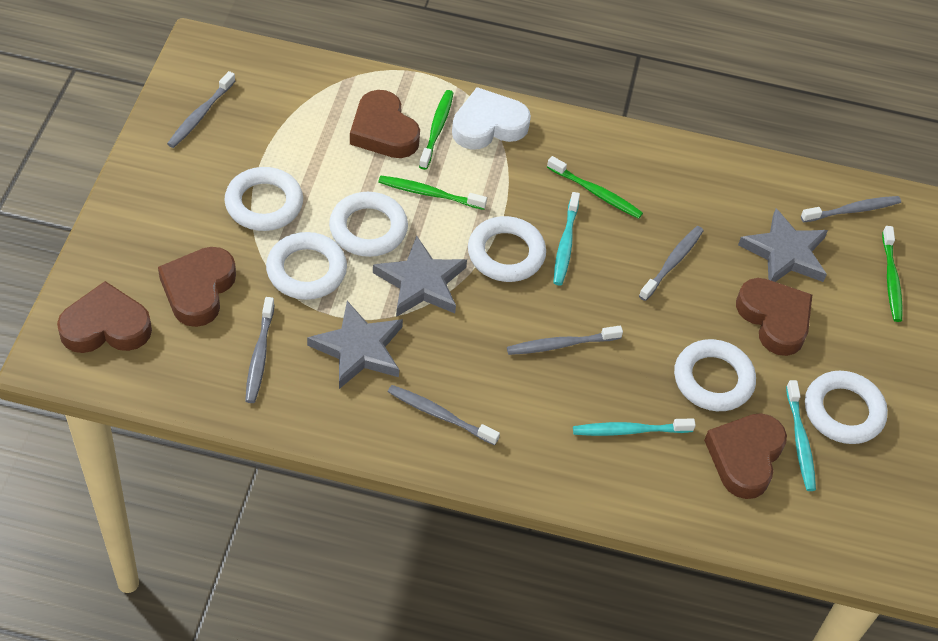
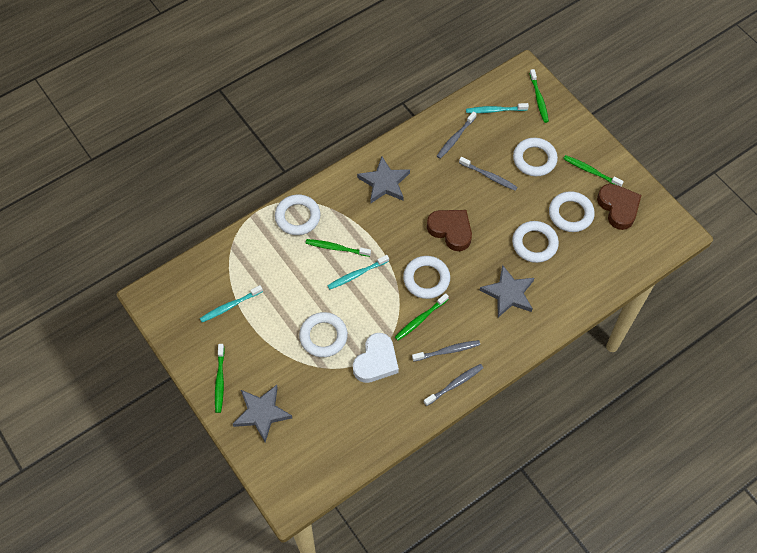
brown heart: [57,281,152,353] [158,247,236,327] [350,90,420,158] [704,413,787,499] [736,278,812,356] = 5 -> [427,210,472,251] [597,184,641,230] = 2
green toothbrush: [378,176,487,210] [419,90,453,170] [547,156,643,219] [882,226,903,322] = 4 -> [215,344,225,413] [305,239,371,257] [395,293,449,341] [529,69,549,123] [563,155,624,186] = 5
grey toothbrush: [167,71,235,148] [245,297,275,403] [388,385,500,445] [507,326,623,355] [639,226,704,301] [801,196,901,222] = 6 -> [412,340,480,362] [424,364,483,406] [437,112,477,159] [459,157,517,191] = 4

